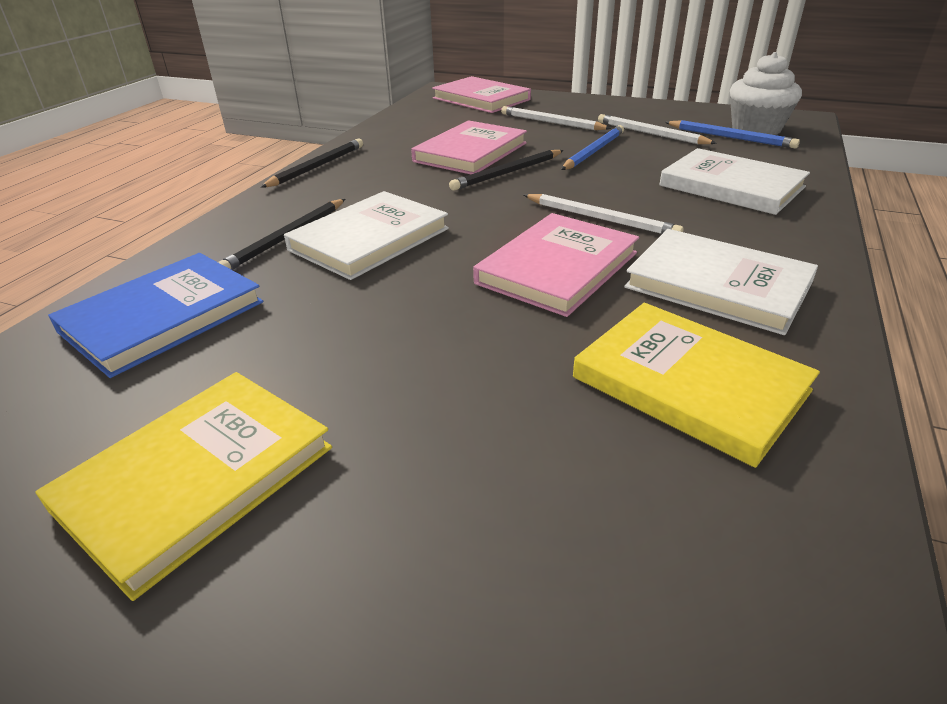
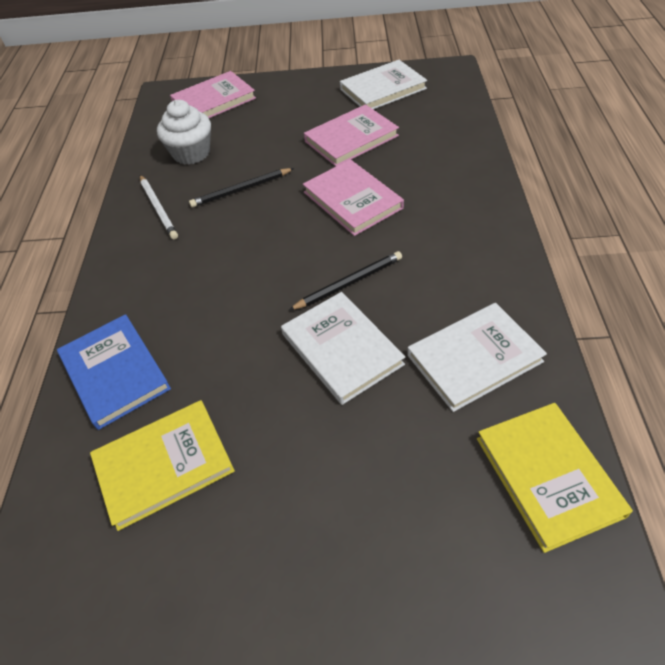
black pencil: [218,199,345,270] [260,138,363,188] [449,150,564,191] = 3 -> [189,168,294,208] [289,251,402,310] = 2
blue pencil: [561,125,624,170] [665,120,800,148] = 2 -> none = 0
white pencil: [501,106,611,130] [524,194,683,234] [598,114,717,144] = 3 -> [140,175,178,239] = 1

